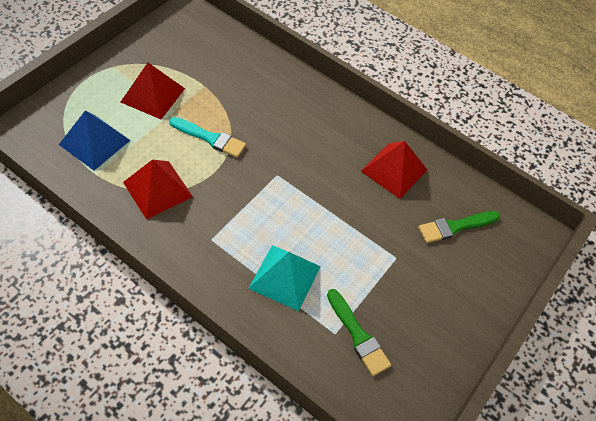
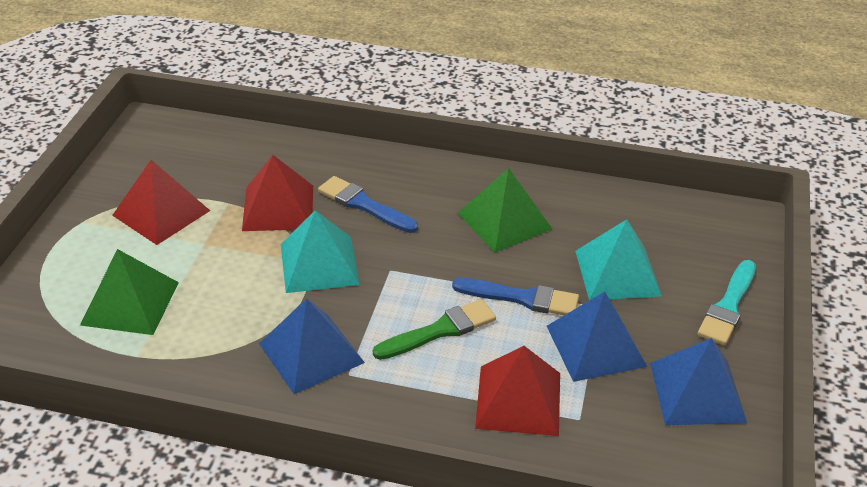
blue brush: none = 0 -> [318,176,418,233] [452,278,579,315] = 2
blue pyramid: [59,111,131,170] = 1 -> [259,298,365,394] [547,292,647,382] [650,338,747,425] = 3
green brush: [327,289,391,376] [418,211,500,243] = 2 -> [373,299,496,360] = 1
green pyramid: none = 0 -> [80,249,179,335] [458,168,552,253] = 2
turquoise pyramid: [248,245,321,311] = 1 -> [281,210,360,293] [575,219,662,300] = 2

